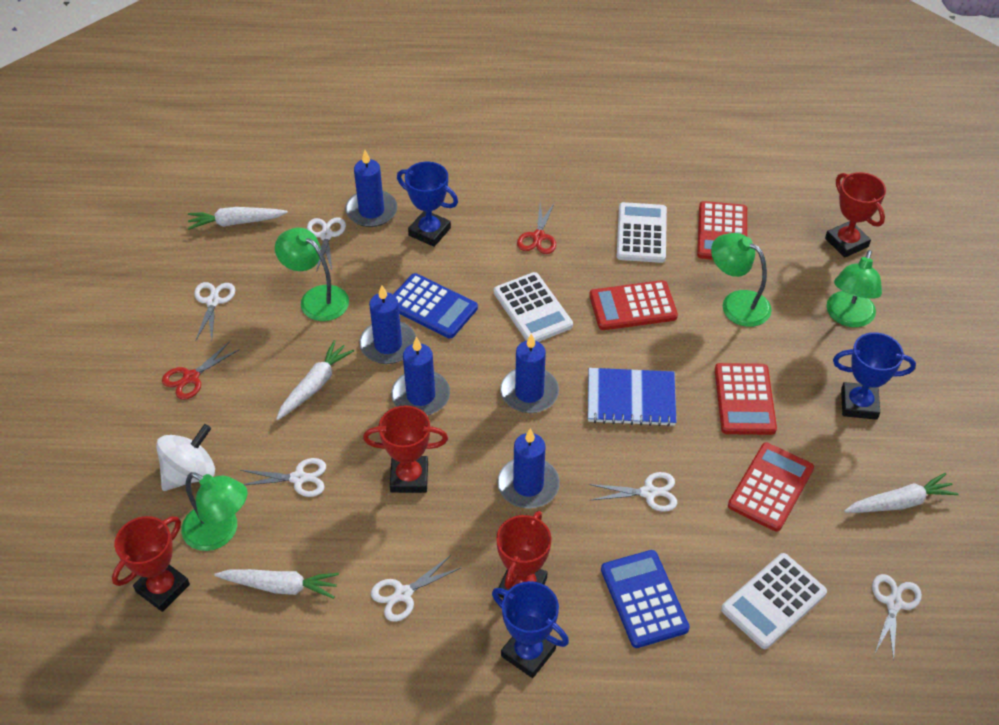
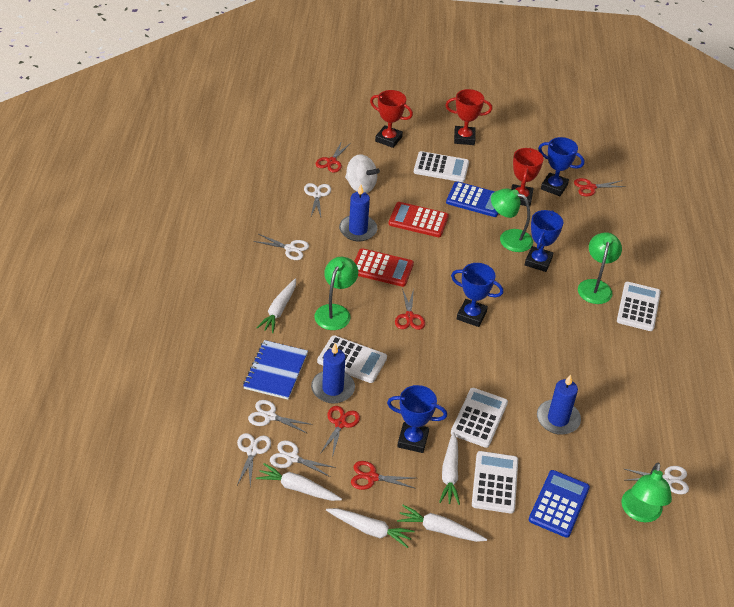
blue candle: [345,150,397,227] [359,285,416,364] [391,337,450,415] [497,428,560,508] [500,334,559,413] = 5 -> [311,343,355,404] [339,185,378,241] [537,374,581,435] = 3
blue trophy: [397,162,458,247] [492,581,569,678] [833,332,916,420] = 3 -> [387,385,447,453] [451,263,503,327] [525,210,563,272] [538,137,584,196] = 4
red calculator: [589,280,678,330] [697,201,747,260] [715,363,777,435] [728,443,814,532] = 4 -> [354,248,414,287] [389,202,449,237] = 2
red scissors: [162,341,240,400] [517,202,556,254] = 2 -> [316,141,351,173] [320,406,360,458] [351,461,416,490] [395,288,425,330] [574,178,626,196] = 5
red trophy: [112,516,190,612] [363,405,448,493] [496,511,551,598] [825,172,886,258] = 4 -> [370,90,413,148] [445,89,492,145] [511,148,544,206] = 3
white calculator: [494,272,573,342] [616,202,667,263] [721,553,827,649] = 3 -> [317,335,387,383] [414,151,469,182] [451,388,508,448] [472,451,518,514] [617,282,661,331] = 5
white carrot: [188,207,288,230] [214,569,339,599] [276,340,354,420] [844,473,959,513] = 4 -> [256,279,296,333] [256,463,342,501] [326,508,415,548] [397,505,487,542] [439,432,460,505] = 5

